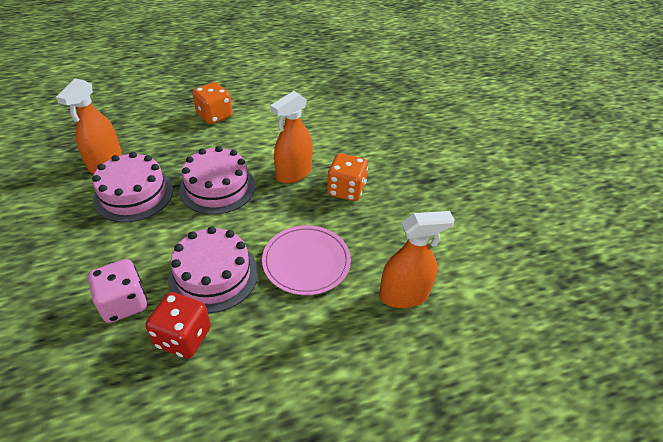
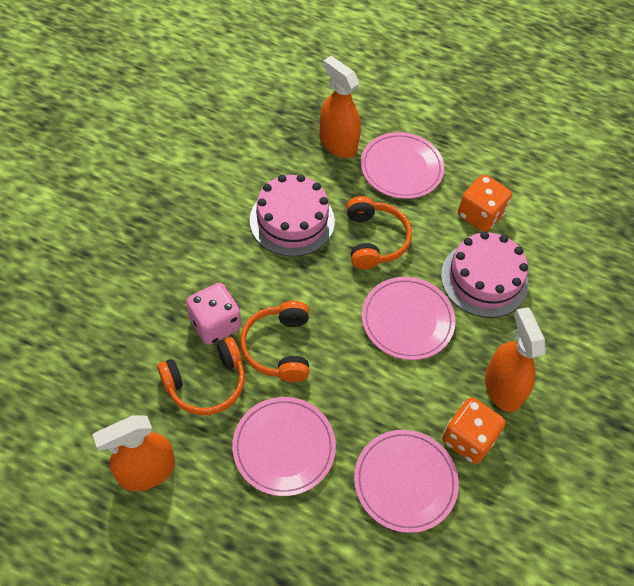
orange headphones: none = 0 -> [157,337,245,415] [240,301,309,382] [347,196,412,269] = 3
pink cake: [92,152,173,223] [168,226,258,313] [179,146,255,215] = 3 -> [250,174,335,257] [441,231,528,318] = 2
pink plate: [262,225,351,295] = 1 -> [232,397,336,496] [354,430,459,533] [361,132,444,199] [362,277,456,360] = 4
red dice: [145,292,211,359] = 1 -> none = 0

